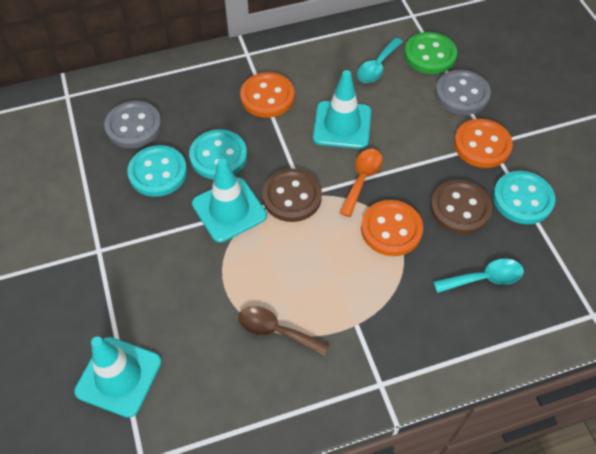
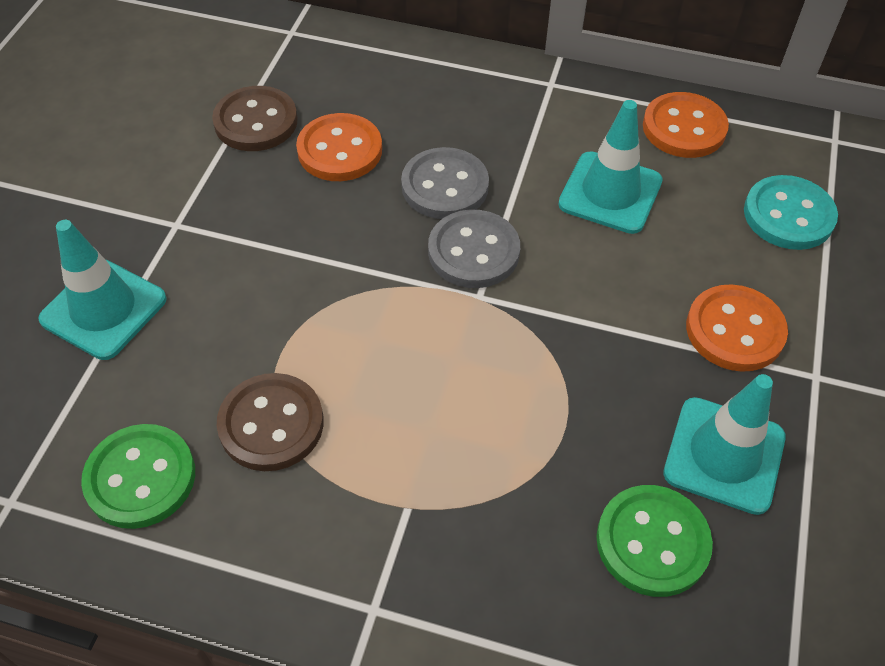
brown spoon: [238,306,329,356] = 1 -> none = 0
green button: [404,32,457,74] = 1 -> [81,424,195,529] [596,485,713,597] = 2
orange spoon: [340,149,383,217] = 1 -> none = 0
turquoise button: [127,145,187,197] [189,129,247,179] [493,171,555,224] = 3 -> [744,175,838,250] = 1
turquoise spoon: [357,38,403,83] [433,259,524,293] = 2 -> none = 0

